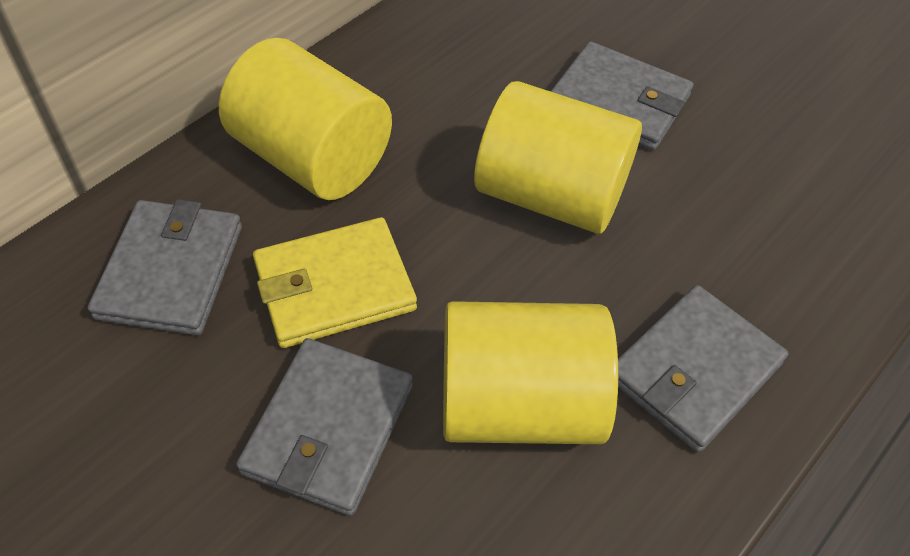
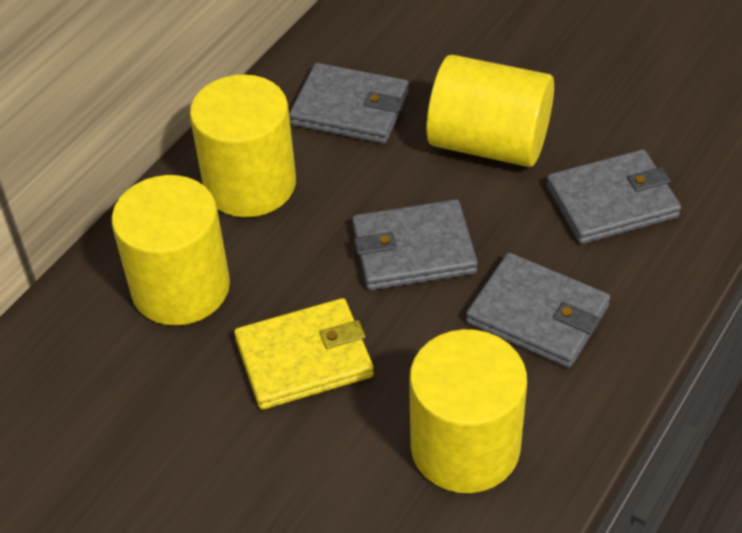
yellow cylinder: [219,38,392,200] [443,301,618,444] [474,81,642,234] = 3 -> [111,175,230,325] [190,74,296,217] [409,329,527,493] [426,55,554,167] = 4

